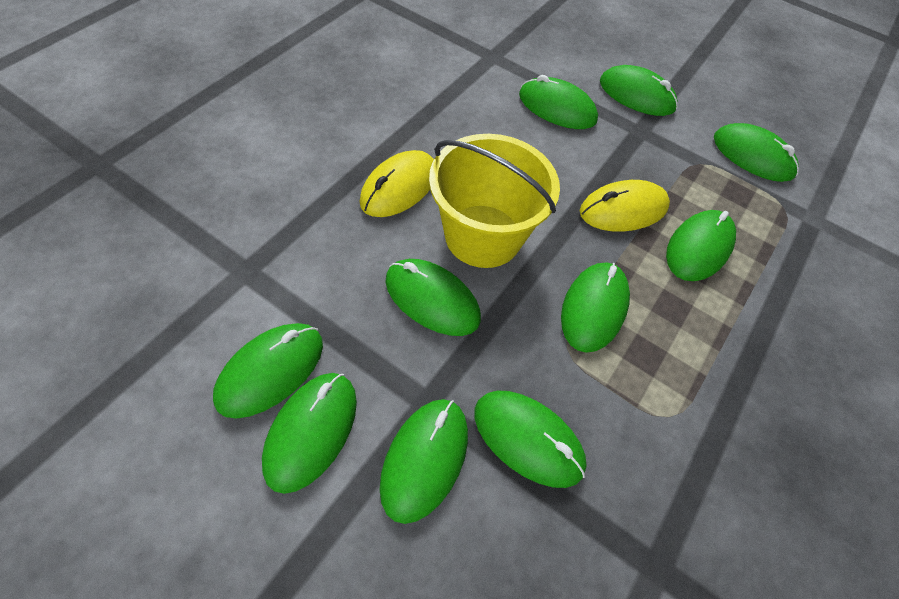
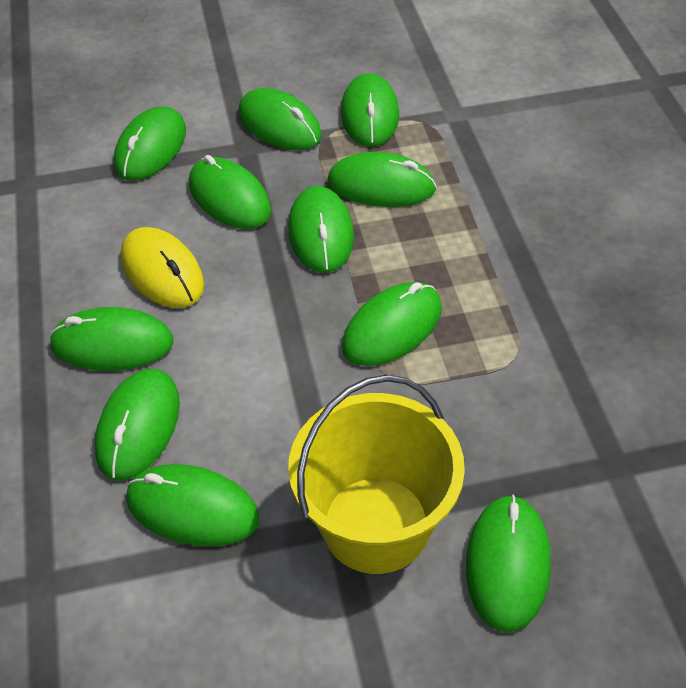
green mouse: [213,323,323,419] [262,373,357,494] [379,399,468,524] [385,259,481,336] [474,391,587,488] [519,75,598,129] [561,262,630,353] [600,65,678,116] [666,210,736,281] [714,123,799,182] = 10 -> [49,307,174,371] [95,369,180,481] [114,107,186,181] [126,464,259,546] [189,155,271,229] [238,88,322,150] [288,186,354,273] [328,152,436,207] [341,73,399,147] [342,282,442,366] [466,495,551,632] = 11
yellow mouse: [360,150,434,217] [580,180,670,232] = 2 -> [121,227,204,308] = 1

